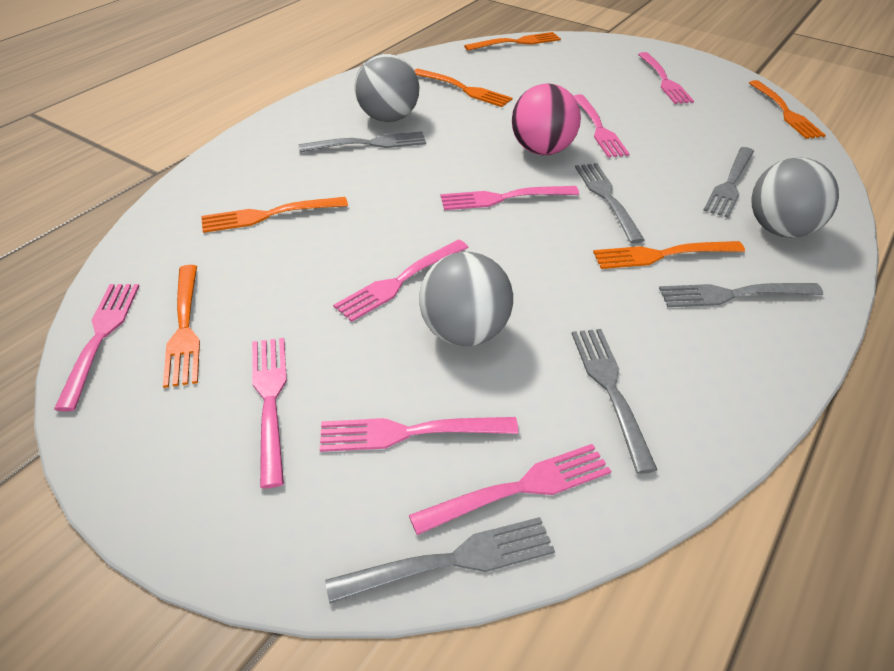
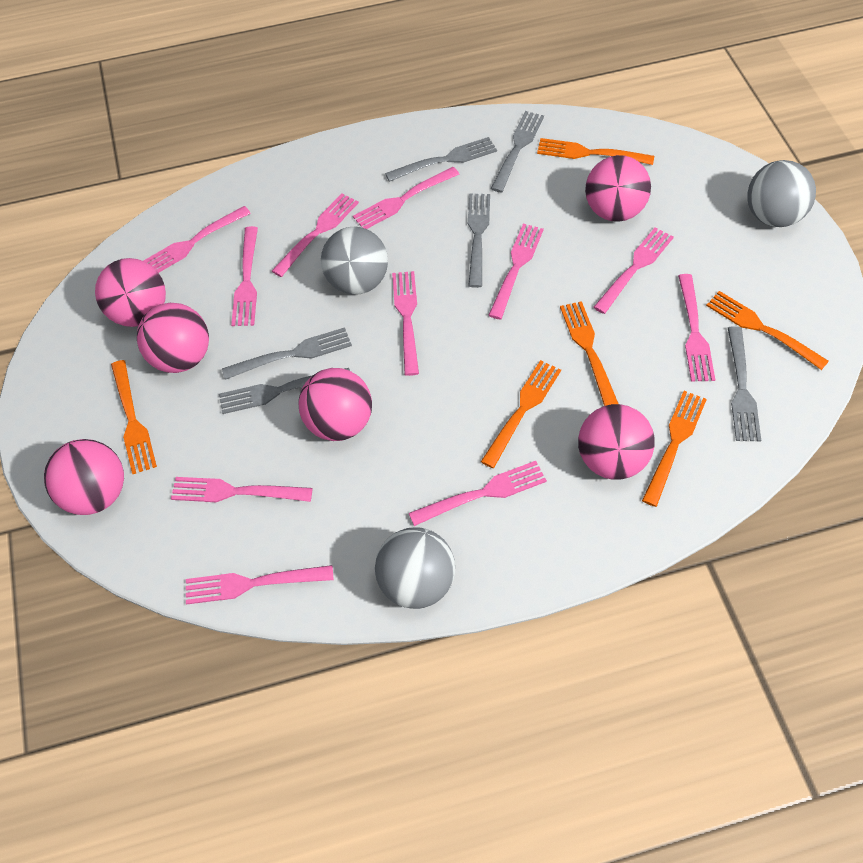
pink ball: [512,83,581,155] = 1 -> [44,439,124,515] [95,258,166,327] [137,303,209,373] [299,368,372,441] [578,404,655,480] [585,155,651,222] = 6
pink fork: [54,284,139,411] [252,338,287,488] [320,417,518,452] [333,239,469,322] [409,444,611,535] [441,186,579,210] [574,94,630,158] [638,52,694,104] = 8 -> [144,206,251,273] [171,477,313,502] [186,565,334,605] [231,226,258,326] [272,193,359,277] [353,167,459,229] [392,271,419,376] [409,461,547,526] [488,223,544,320] [593,227,674,314] [678,274,715,382] = 11

